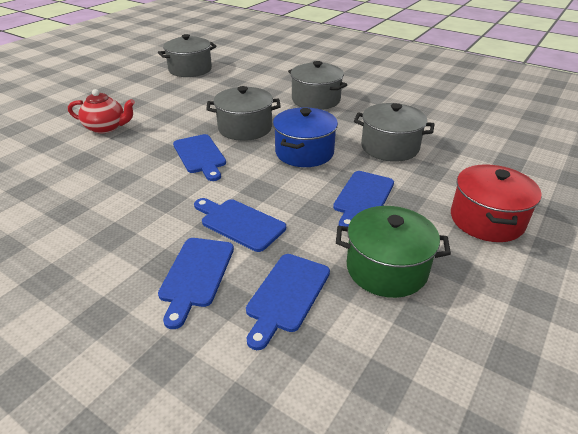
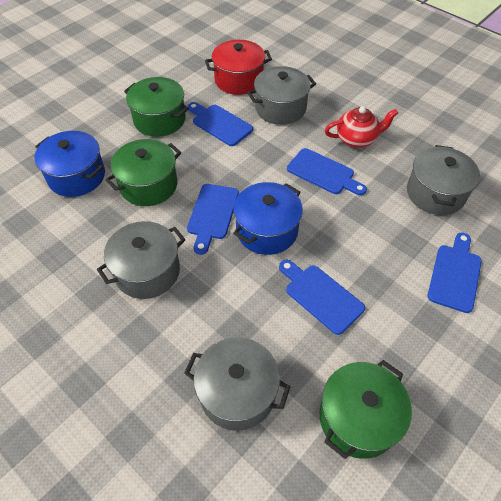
blue pot: [273,107,338,167] = 1 -> [34,131,105,197] [233,182,303,255] = 2
green pot: [336,206,451,298] = 1 -> [105,139,181,206] [124,77,189,137] [320,360,412,459] = 3

